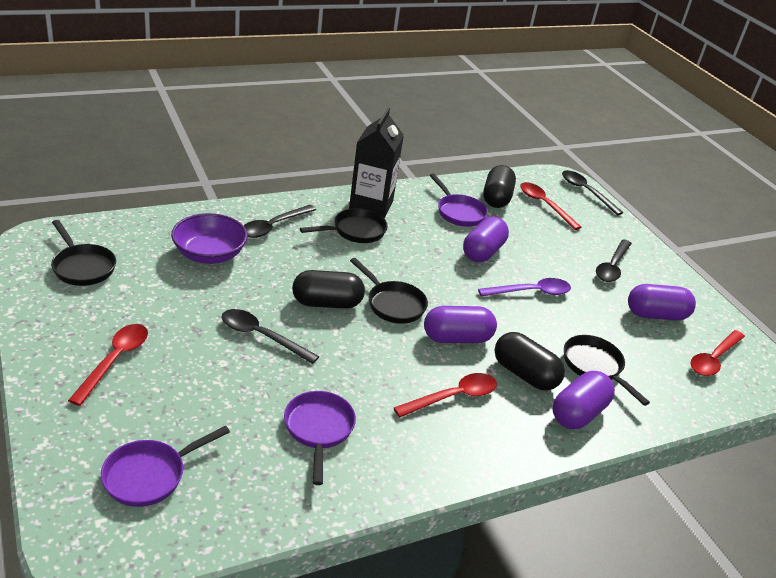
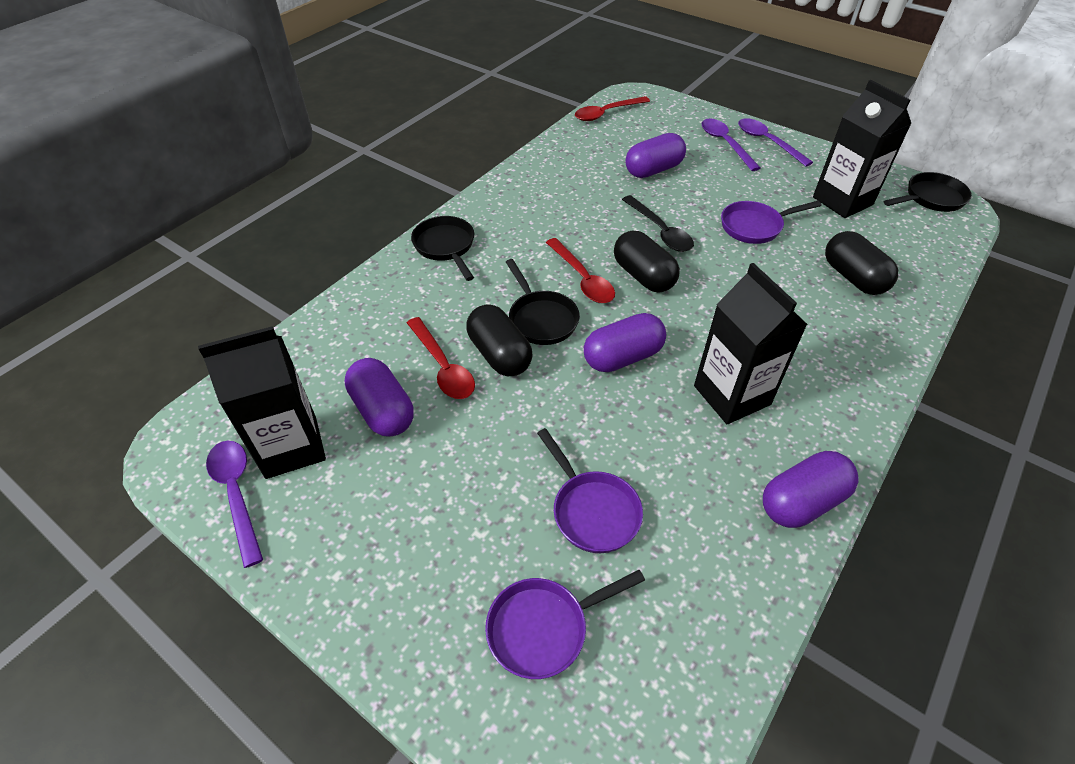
black carton: [349,108,404,219] = 1 -> [198,326,326,479] [694,263,808,424] [813,80,911,218] = 3
black pan: [51,220,116,286] [300,208,388,243] [350,258,428,324] [564,335,650,406] = 4 -> [411,216,474,281] [506,259,580,345] [884,172,972,212] = 3
black spoon: [222,309,319,364] [244,205,316,238] [562,170,623,215] [596,239,632,282] = 4 -> [622,195,694,252] = 1
purple bowl: [171,213,248,264] = 1 -> none = 0
purple spoon: [478,278,571,297] = 1 -> [206,441,263,568] [702,119,761,171] [738,118,813,167] = 3
red spoon: [68,324,148,406] [394,373,497,418] [520,182,581,230] [690,330,745,376] = 4 -> [407,317,475,399] [546,238,615,303] [575,96,650,121] = 3

